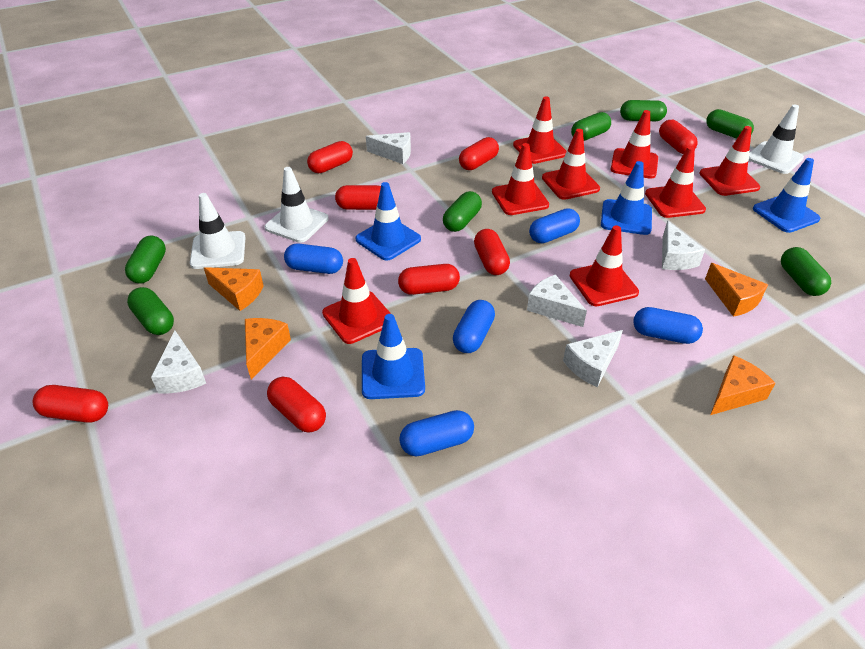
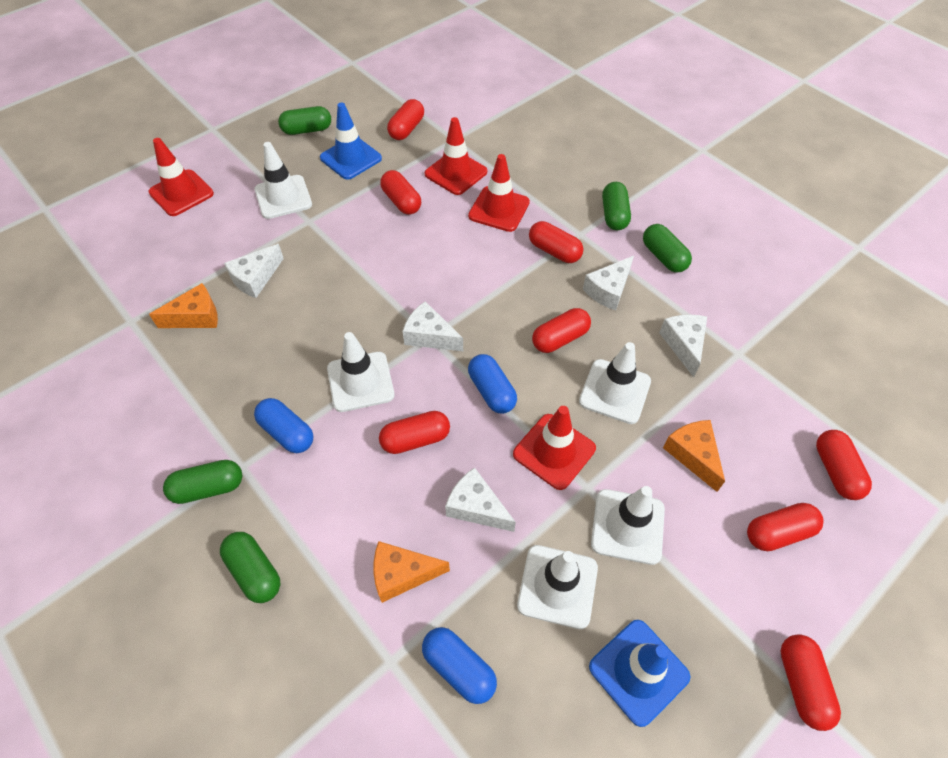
blue capsule: [284,243,343,274] [399,410,474,456] [453,300,495,353] [529,208,580,243] [633,307,703,344] = 5 -> [254,398,314,453] [422,627,497,704] [468,354,517,414] = 3
blue traffic cone: [355,182,421,261] [362,314,425,399] [601,161,652,235] [753,158,820,233] = 4 -> [320,102,382,180] [589,620,690,727] = 2
green capsule: [125,235,166,284] [127,287,174,335] [443,191,482,232] [571,112,611,141] [620,100,667,121] [706,109,754,139] [781,247,831,296] = 7 -> [163,460,242,504] [220,532,281,603] [278,106,331,135] [602,182,631,230] [643,224,692,273] = 5
orange cheese: [204,267,264,311] [245,318,291,380] [705,263,768,317] [710,355,776,415] = 4 -> [149,283,218,328] [374,541,450,603] [663,420,725,492] = 3
red traffic cone: [322,258,391,344] [492,143,549,215] [513,96,567,164] [542,129,600,200] [570,225,639,306] [610,110,658,179] [645,146,706,218] [699,126,760,196] = 8 -> [148,138,214,216] [425,117,487,195] [468,154,530,232] [513,406,596,490] = 4
white traffic cone: [190,193,245,269] [265,167,329,243] [749,104,804,174] = 3 -> [255,142,312,219] [327,332,395,412] [517,545,598,629] [579,342,651,424] [591,486,665,565] = 5

